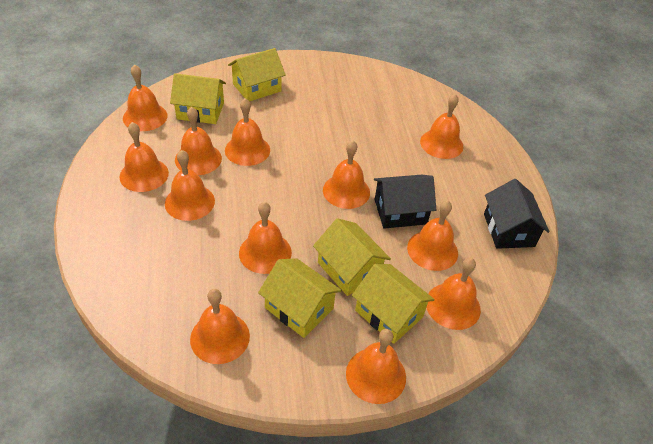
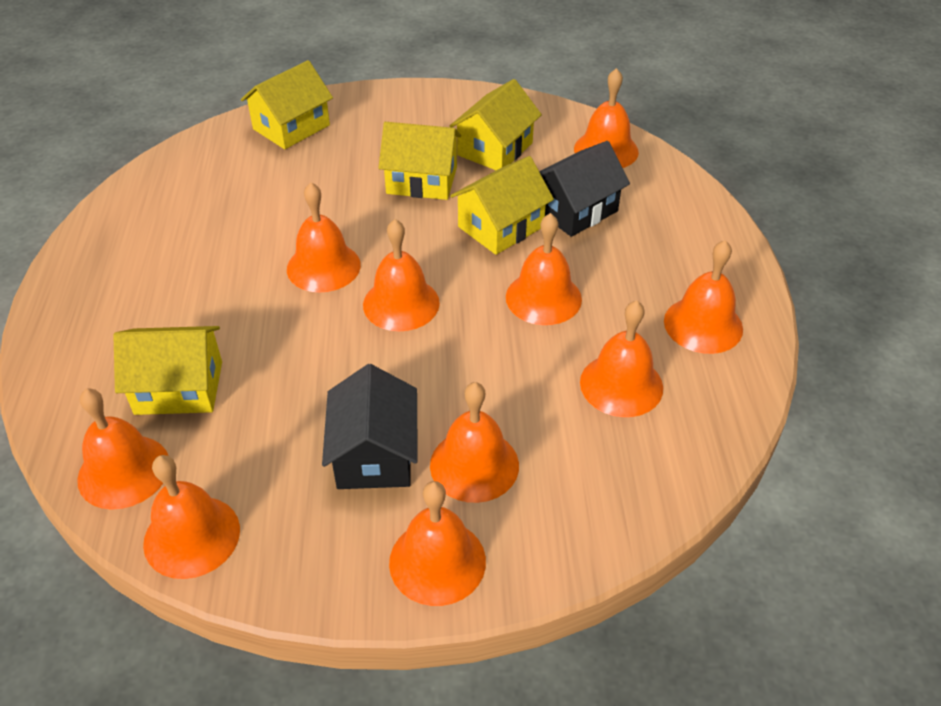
orange bell: [119,122,169,192] [123,64,167,131] [165,150,215,221] [175,107,222,175] [190,289,250,364] [225,98,270,166] [239,202,292,274] [323,140,370,209] [346,329,406,404] [407,201,458,271] [420,94,464,159] [426,258,481,330] = 12 -> [77,389,169,510] [143,455,240,579] [287,182,361,292] [363,219,440,331] [389,481,486,606] [430,382,519,503] [506,213,582,325] [574,68,639,168] [580,300,663,417] [664,240,743,354] = 10

